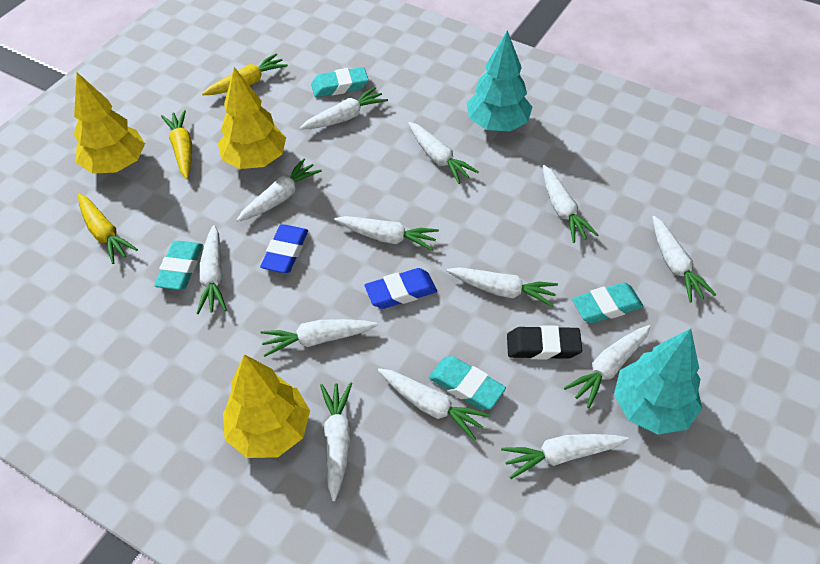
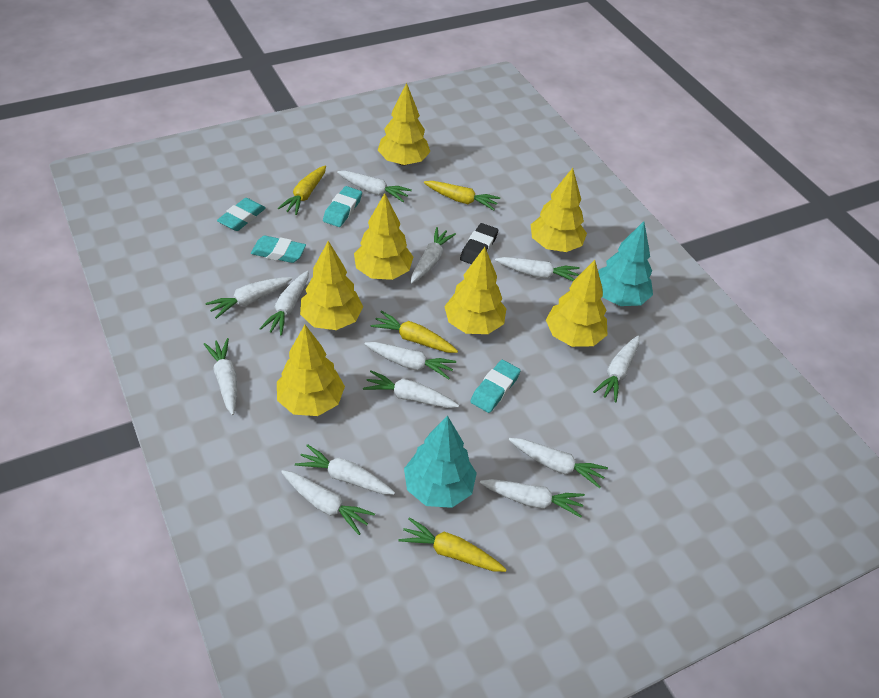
blue eraser: [260,224,308,273] [365,268,437,309] = 2 -> none = 0
yellow carrot: [78,194,138,264] [161,110,192,179] [202,53,288,95] = 3 -> [278,165,326,215] [371,311,458,353] [398,517,507,572] [424,181,500,210] = 4
yellow tree: [74,72,145,174] [218,67,286,169] [223,354,310,458] = 3 -> [277,325,345,416] [300,241,363,330] [354,193,413,280] [378,83,430,165] [444,247,506,334] [531,168,587,252] [546,260,607,347] = 7

